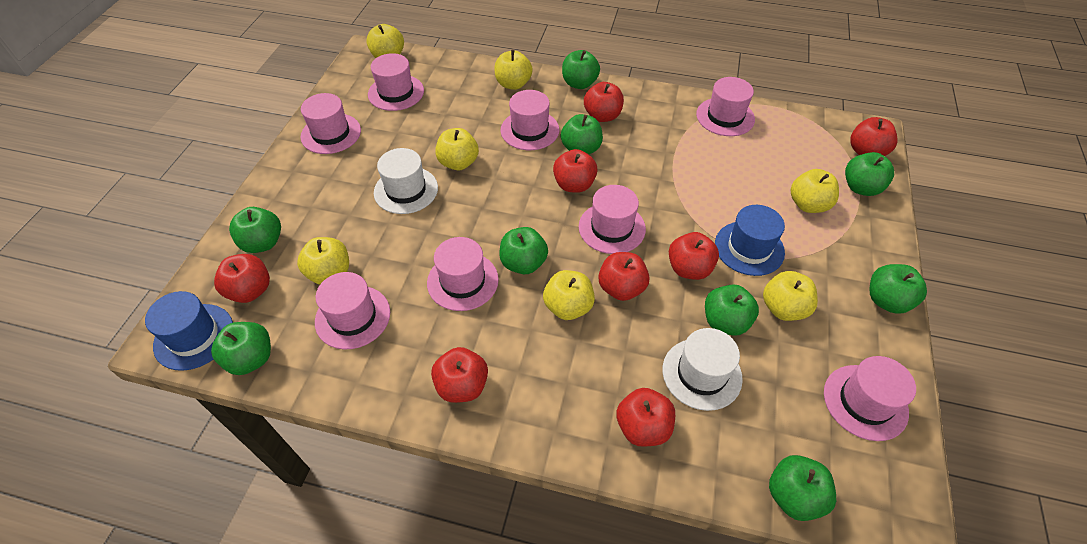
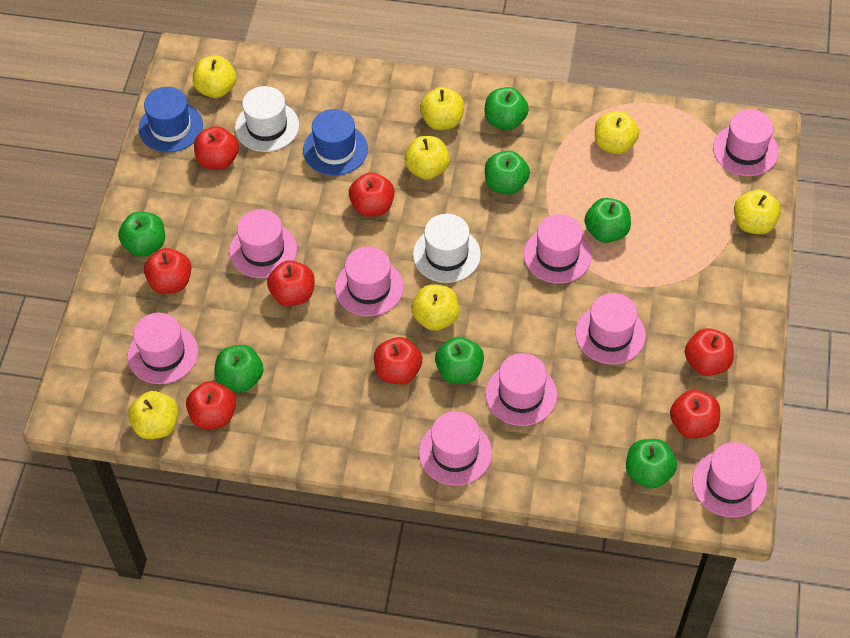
green apple: [211,322,271,375] [229,207,281,253] [499,227,548,274] [561,114,603,155] [562,50,600,89] [705,284,759,336] [769,455,836,521] [845,152,894,196] [870,264,927,314] = 9 -> [118,212,165,257] [214,345,264,392] [435,336,484,384] [485,87,529,130] [485,151,530,195] [585,198,631,243] [626,439,677,488] = 7
pink hat: [301,93,361,154] [315,272,390,349] [368,53,424,111] [427,237,499,311] [501,90,559,150] [579,185,646,254] [696,77,755,136] [824,356,916,441] = 8 -> [128,313,198,384] [229,209,297,278] [335,246,404,316] [419,411,492,486] [485,353,557,426] [524,214,592,284] [575,293,646,364] [692,442,767,517] [713,109,779,176] = 9

